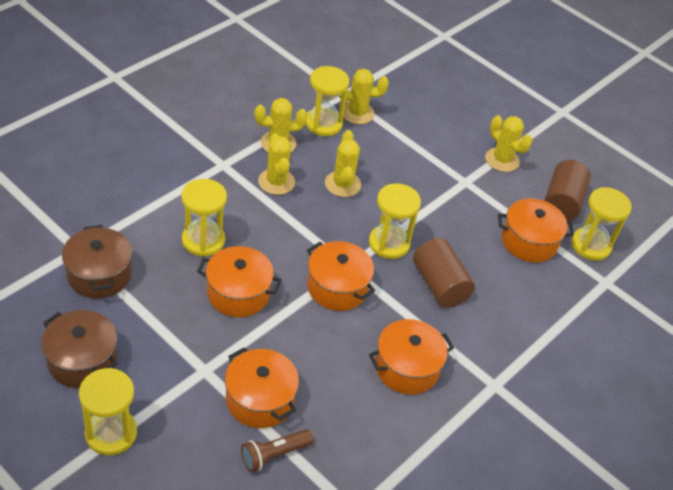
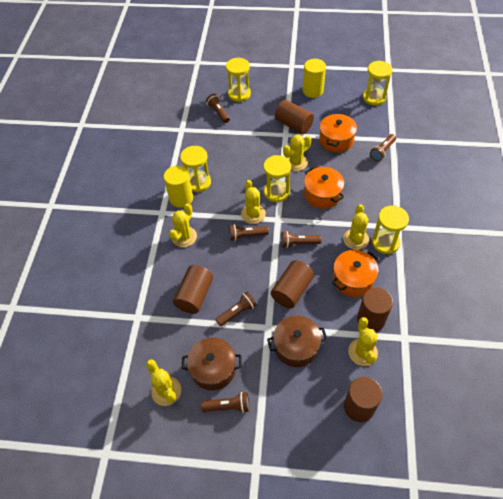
brown cylinder: [413,238,475,308] [544,160,591,221] = 2 -> [173,265,213,314] [271,260,314,308] [275,100,314,134] [344,377,382,422] [357,288,393,332] = 5
brown flashlight: [241,429,313,472] = 1 -> [201,392,249,413] [206,94,230,123] [215,292,257,326] [229,224,269,241] [281,231,321,248] [370,134,396,161] = 6
orange pot: [197,246,282,317] [225,347,299,428] [307,241,375,311] [369,319,454,395] [498,198,574,263] = 5 -> [304,167,344,209] [319,113,357,153] [332,250,379,297] = 3
yellow cactus: [254,98,307,153] [258,133,295,195] [325,130,361,197] [339,69,389,124] [485,115,532,172] = 5 -> [146,360,181,406] [169,204,197,247] [241,180,266,224] [283,134,311,171] [343,204,369,250] [348,317,378,366] = 6
yellow cylinder: none = 0 -> [164,166,193,208] [303,59,326,98] = 2

